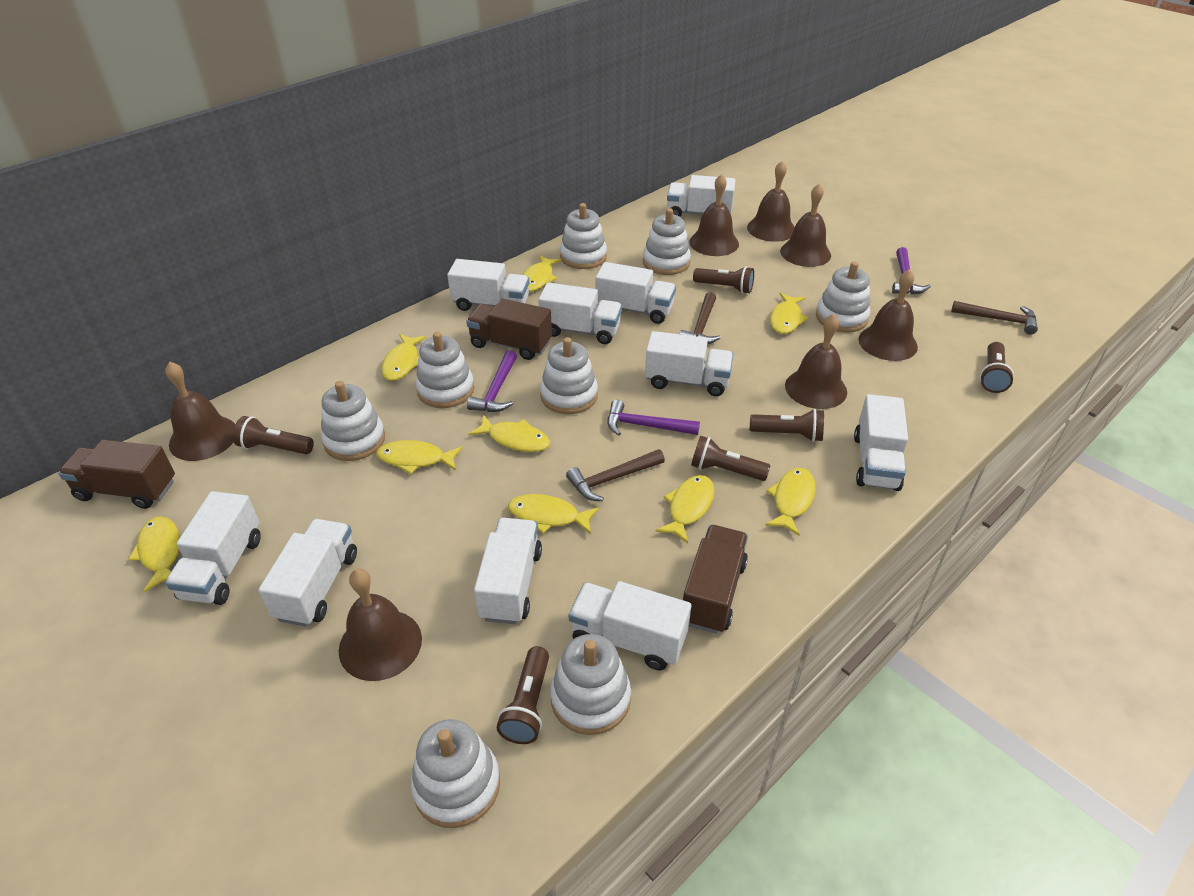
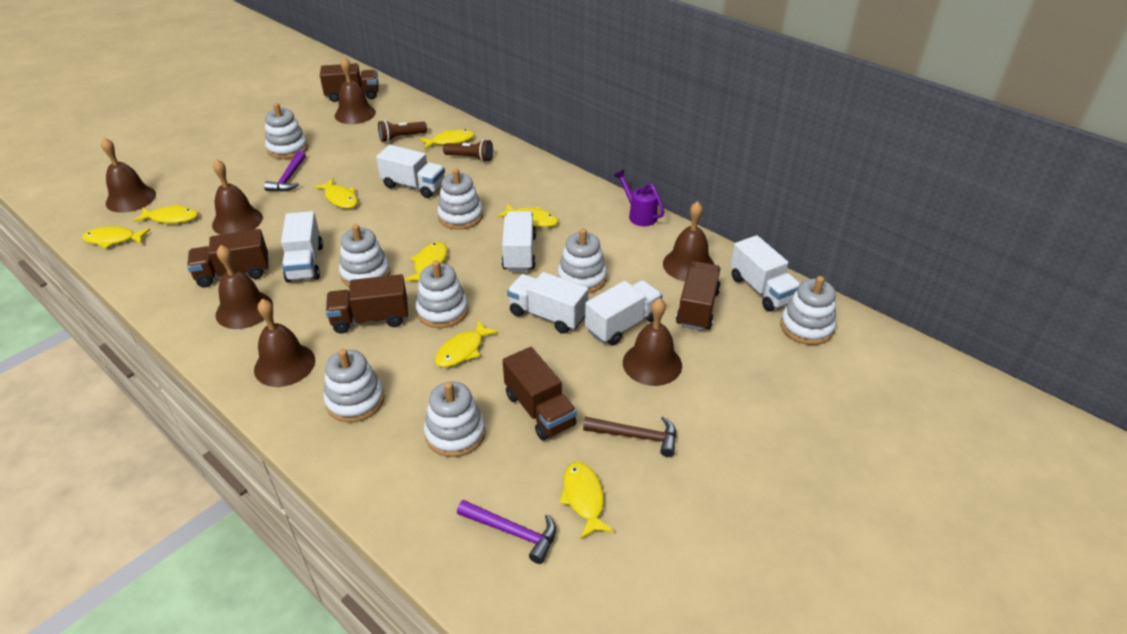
brown flashlight: [233,416,314,454] [497,646,549,744] [691,436,770,481] [693,266,754,294] [750,409,824,442] [980,342,1014,393] = 6 -> [378,120,427,142] [443,139,493,162] = 2
brown hammer: [566,449,665,501] [679,292,720,344] [951,301,1038,335] = 3 -> [583,416,676,457] = 1
brown truck: [58,440,175,509] [466,299,552,360] [683,525,748,634] = 3 -> [187,229,269,288] [320,63,379,102] [326,274,408,334] [503,347,577,441] [676,261,721,331] = 5
purple hammer: [467,350,517,412] [607,400,700,436] [892,247,931,294] = 3 -> [264,151,306,191] [457,500,556,564] = 2
purple watering can: none = 0 -> [614,170,664,226] = 1
white truck: [165,491,261,605] [258,519,357,627] [447,259,529,311] [474,518,542,624] [538,283,622,344] [569,581,691,670] [595,262,676,324] [645,331,733,396] [667,175,735,217] [854,394,908,491] = 10 -> [281,211,323,282] [376,145,445,198] [502,211,536,271] [507,272,588,334] [585,280,663,345] [730,235,800,312] = 6
yellow fish: [128,516,180,592] [376,440,463,474] [381,334,426,381] [469,415,550,452] [508,494,599,534] [522,255,562,292] [656,475,715,543] [765,468,816,536] [770,293,809,334] = 9 -> [82,226,150,249] [133,204,198,223] [314,178,358,208] [404,242,448,281] [420,130,474,149] [435,320,499,367] [497,204,558,227] [559,462,614,539] = 8

